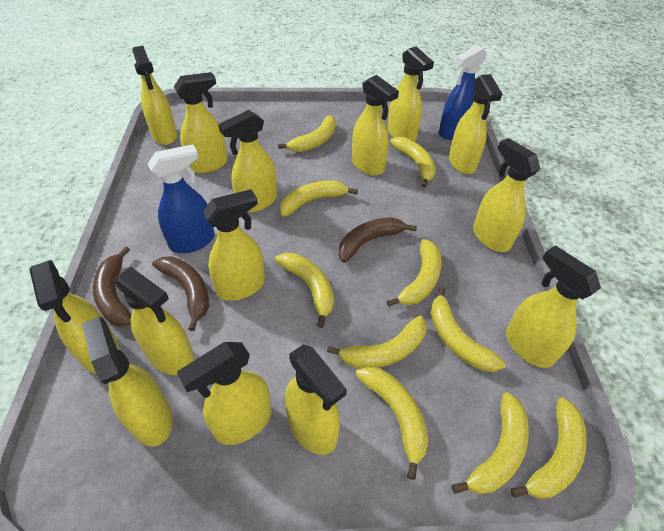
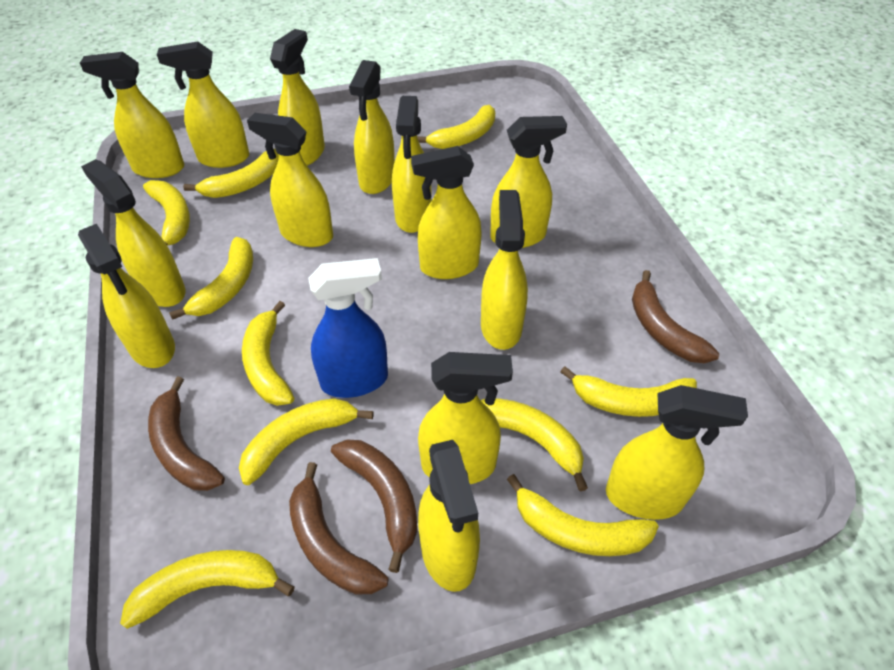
blue spray bottle: [148,144,215,253] [439,45,487,140] = 2 -> [308,258,388,398] = 1
brown banana: [93,246,131,327] [152,256,209,331] [338,217,417,263] = 3 -> [148,376,225,491] [289,462,388,595] [331,440,417,573] [632,270,719,363] = 4

